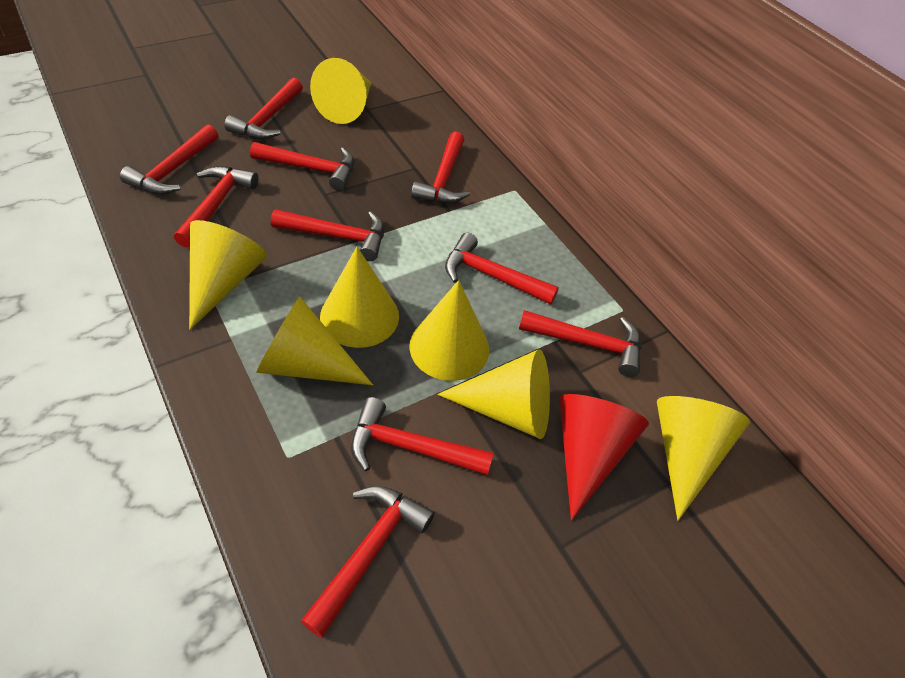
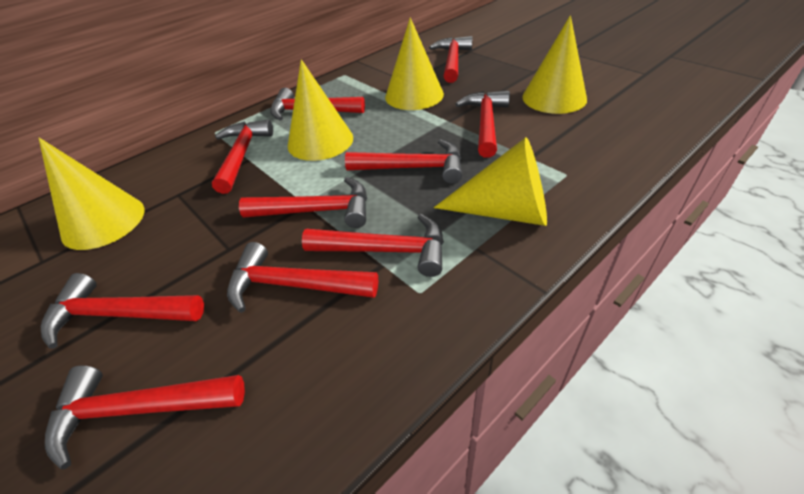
red cone: [559,394,649,521] = 1 -> none = 0
yellow cone: [189,220,267,330] [256,297,373,385] [310,58,371,124] [320,247,399,348] [409,280,489,381] [437,349,550,439] [657,396,750,521] = 7 -> [39,138,144,250] [288,59,353,161] [385,17,444,110] [434,137,547,226] [522,15,587,114] = 5

